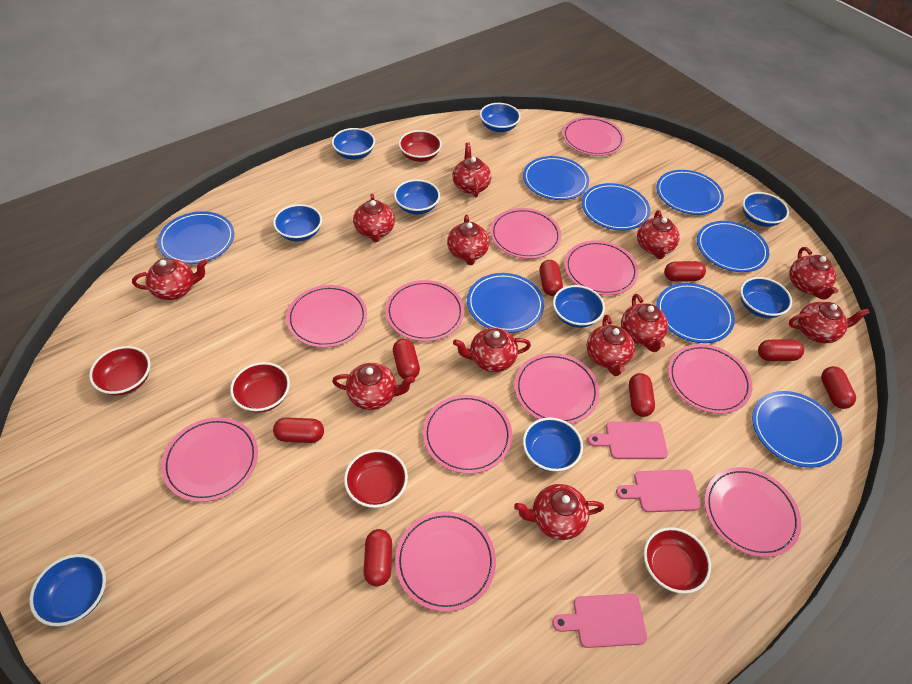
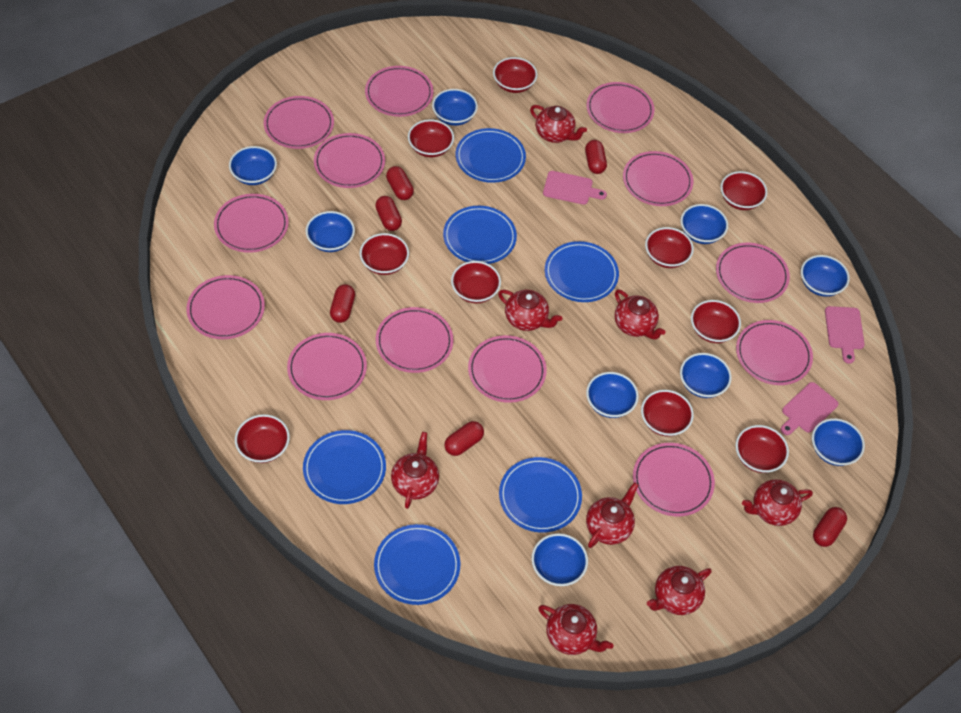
blue plate: [158,211,234,264] [467,273,544,333] [523,156,589,200] [582,183,650,230] [656,170,724,215] [656,283,735,343] [697,221,769,272] [752,391,842,468] = 8 -> [303,430,386,504] [374,524,460,605] [443,206,517,264] [456,128,526,183] [499,457,582,533] [545,241,619,302] = 6
pink plate: [161,417,258,502] [286,285,367,348] [385,280,464,342] [395,511,496,612] [423,395,512,474] [490,208,561,259] [514,353,599,424] [562,117,625,156] [564,241,639,295] [668,344,752,414] [704,467,801,557] = 11 -> [187,275,265,339] [214,194,289,253] [264,96,334,149] [287,333,367,400] [314,133,385,188] [365,66,434,117] [376,307,453,373] [468,335,547,403] [587,82,655,133] [623,151,693,206] [633,443,715,516] [716,243,790,303] [736,320,813,385] = 13
red bowl: [89,346,150,396] [230,362,290,413] [344,449,408,508] [399,130,442,162] [644,527,711,594] = 5 -> [235,414,290,463] [360,233,409,275] [408,119,454,157] [451,261,501,303] [493,57,538,93] [641,390,694,437] [645,227,694,268] [691,300,741,343] [720,171,767,210] [735,425,789,473] = 10
red capsule: [273,417,324,443] [364,529,392,586] [393,339,420,379] [539,260,563,296] [629,373,655,417] [664,261,706,281] [758,339,804,361] [821,366,856,409] = 8 -> [330,284,355,323] [375,196,402,231] [386,166,414,200] [444,421,484,456] [585,140,607,174] [813,507,847,547] = 6
red teapot: [132,258,208,300] [332,363,415,410] [353,193,395,242] [447,215,489,265] [452,142,491,198] [453,328,531,372] [514,484,604,540] [587,315,635,376] [621,294,668,352] [637,210,680,259] [789,247,839,299] [789,302,870,343] = 12 -> [391,432,439,509] [498,290,562,331] [530,105,587,143] [538,604,614,655] [586,482,639,548] [615,289,666,340] [647,566,711,615] [742,479,813,526] = 8

